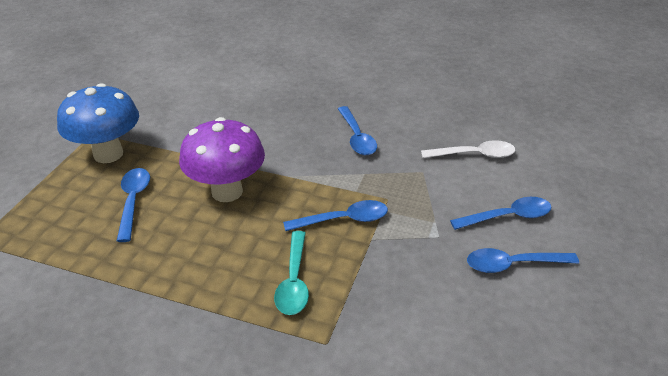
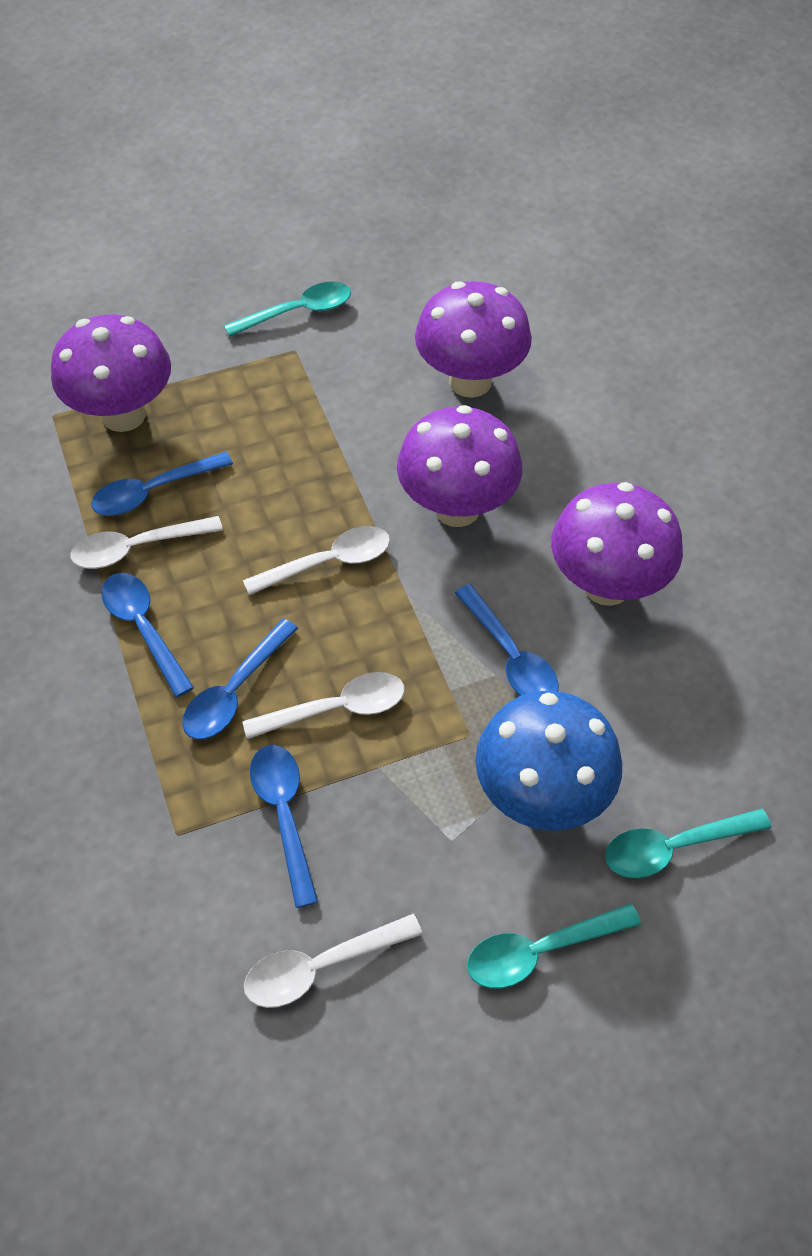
purple mushroom: [179,117,265,202] = 1 -> [51,314,171,432] [397,405,522,527] [415,281,532,398] [551,482,683,606] = 4
turquoise spoon: [274,231,309,315] = 1 -> [224,282,351,337] [467,903,641,989] [605,808,771,878] = 3
white spoon: [421,140,515,158] = 1 -> [70,516,223,569] [242,672,405,739] [243,526,390,595] [244,914,423,1008] = 4

